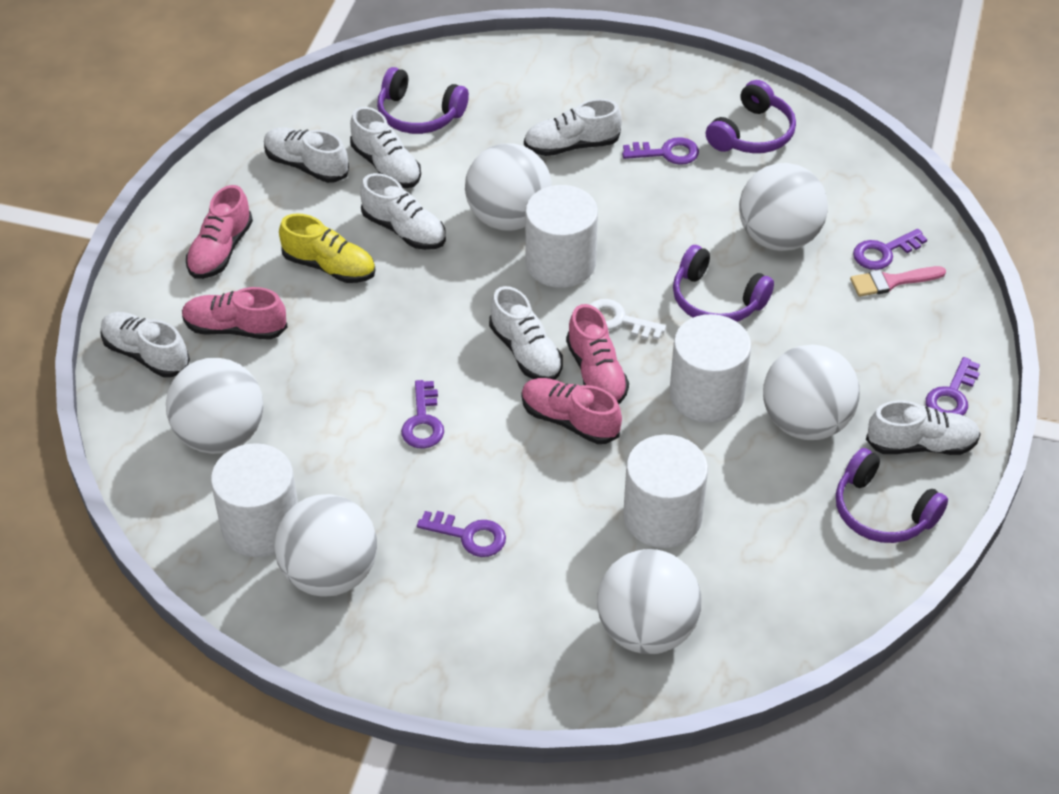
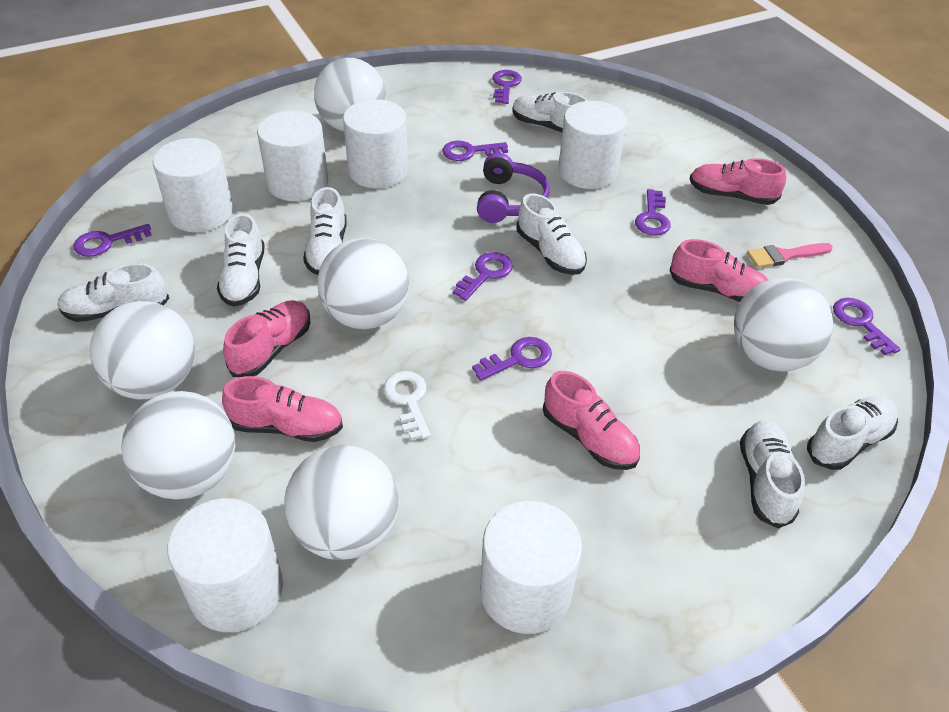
pink shoe: [182,287,288,340] [186,185,253,279] [522,378,622,444] [566,304,629,404] = 4 -> [222,376,343,442] [223,300,310,377] [543,371,640,470] [669,239,768,302] [690,158,786,205] = 5
purple headphones: [377,67,469,134] [673,245,774,322] [706,80,796,153] [836,448,948,543] = 4 -> [477,153,550,223] = 1
purple key: [401,380,444,449] [417,511,506,557] [622,137,699,165] [853,229,927,270] [926,357,980,415] = 5 -> [73,224,152,257] [442,141,508,161] [453,252,513,301] [472,337,552,381] [492,70,522,104] [635,189,671,236] [833,298,900,355] = 7
white cylinder: [211,443,298,557] [525,185,598,288] [623,435,708,548] [669,314,751,423] = 4 -> [153,138,233,232] [167,498,283,632] [257,111,328,201] [343,99,408,188] [480,501,582,634] [558,101,627,189] = 6
yellow shoe: [279,214,375,283] = 1 -> none = 0

